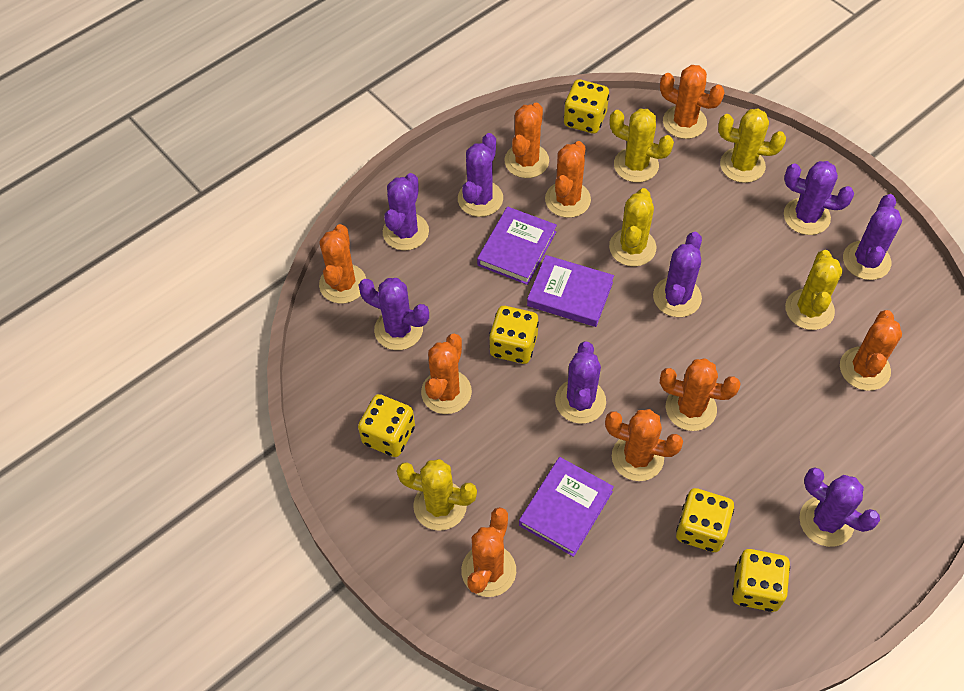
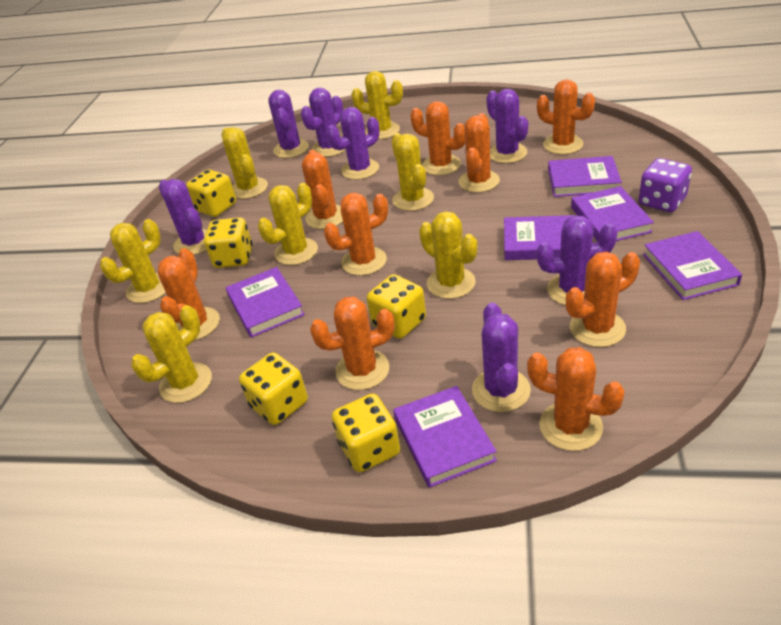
purple book: [477,206,557,285] [519,457,614,557] [527,255,614,327] = 3 -> [226,267,305,338] [393,386,497,488] [504,215,574,260] [548,156,622,197] [571,186,654,242] [643,231,742,300] = 6
purple cactus: [359,278,429,350] [383,173,429,251] [458,133,503,217] [555,342,606,424] [653,232,702,317] [784,161,854,235] [799,467,880,547] [843,194,902,280] = 8 -> [159,179,207,255] [268,90,309,158] [301,88,346,157] [327,107,380,180] [472,303,531,412] [486,89,528,163] [537,215,618,306] = 7
purple dice: none = 0 -> [639,158,692,212] = 1
yellow cactus: [397,459,477,531] [609,188,657,267] [610,109,674,182] [718,108,786,183] [785,250,843,330] = 5 -> [100,219,166,303] [131,305,212,403] [222,127,268,199] [258,183,318,265] [351,71,403,140] [392,133,434,211] [419,211,477,299] = 7

